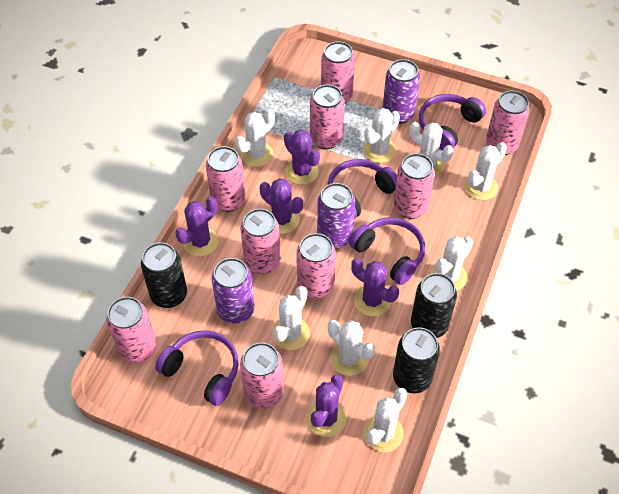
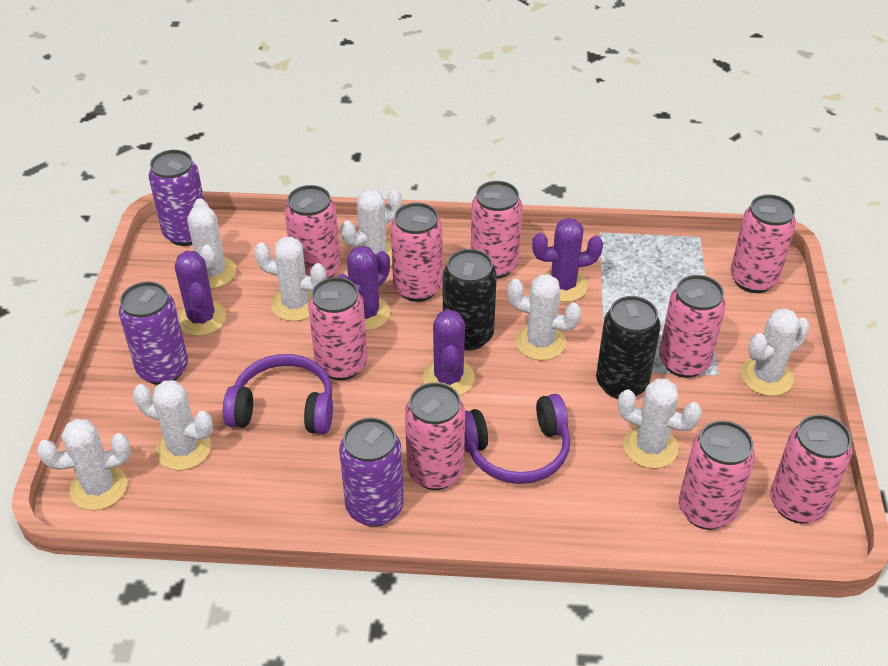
black can: [141,242,187,308] [393,327,440,393] [411,273,457,338] = 3 -> [443,249,497,351] [596,296,661,399] = 2
purple cactus: [175,197,218,257] [260,178,303,234] [284,129,320,185] [306,375,346,437] [351,258,399,316] = 5 -> [175,251,227,336] [338,245,390,331] [423,309,475,396] [532,218,603,302] = 4
purple headphones: [155,330,239,406] [328,159,397,219] [349,217,425,285] [419,94,486,151] = 4 -> [223,354,333,434] [465,394,570,484] = 2

